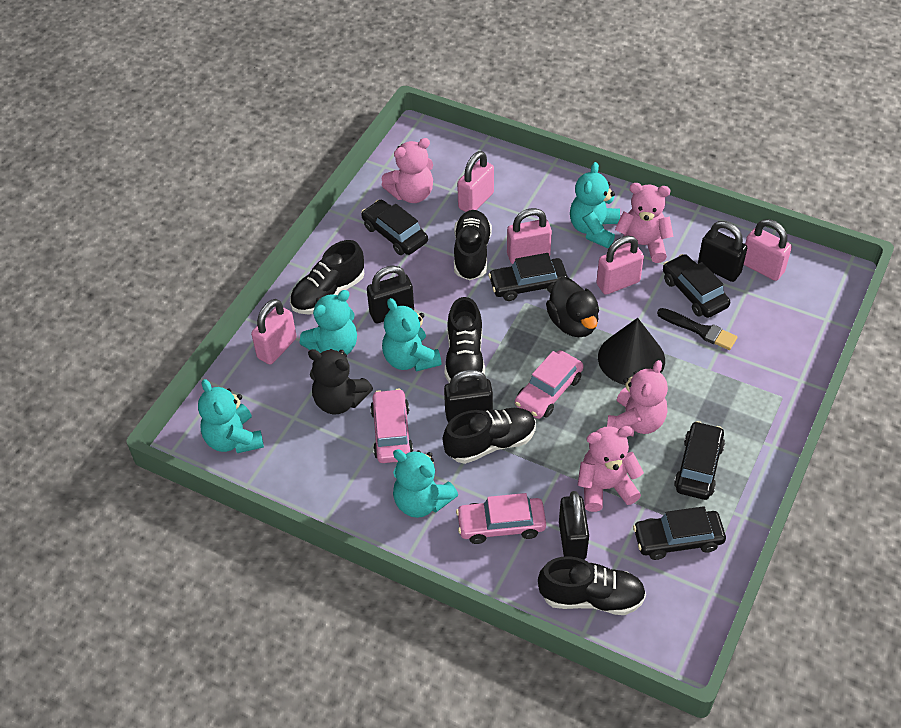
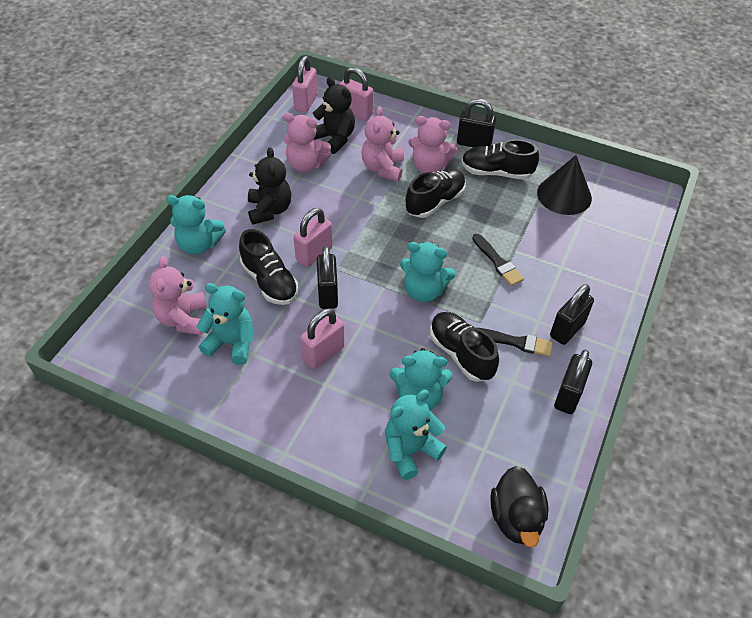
black brush: [657,308,737,350] = 1 -> [472,234,524,286] [478,328,553,357] = 2
black car: [361,200,428,255] [488,253,568,301] [633,506,726,560] [663,254,730,318] [674,421,725,500] = 5 -> none = 0
black shoe: [290,240,364,314] [443,408,536,464] [445,297,485,383] [454,210,492,280] [538,556,646,615] = 5 -> [239,229,298,305] [405,169,466,218] [430,312,499,382] [461,139,539,180] = 4
black teddy bear: [308,349,373,414] = 1 -> [248,147,292,225] [313,77,355,154] = 2
pink car: [370,389,413,463] [456,493,546,544] [515,350,583,419] = 3 -> none = 0
pink padlock: [251,299,297,365] [457,151,494,212] [507,208,552,264] [597,235,644,295] [744,219,792,281] = 5 -> [292,56,317,112] [294,208,333,267] [300,308,344,369] [340,67,373,121] = 4

